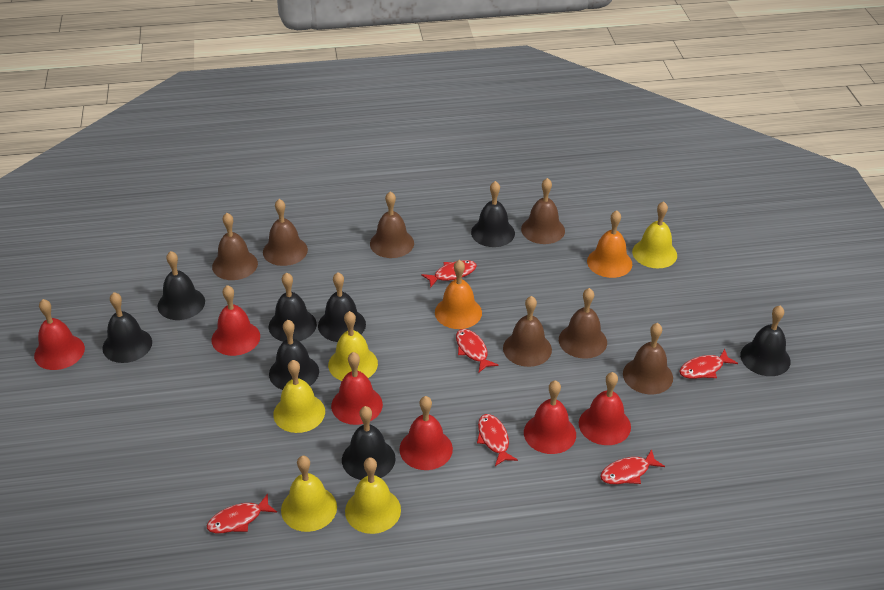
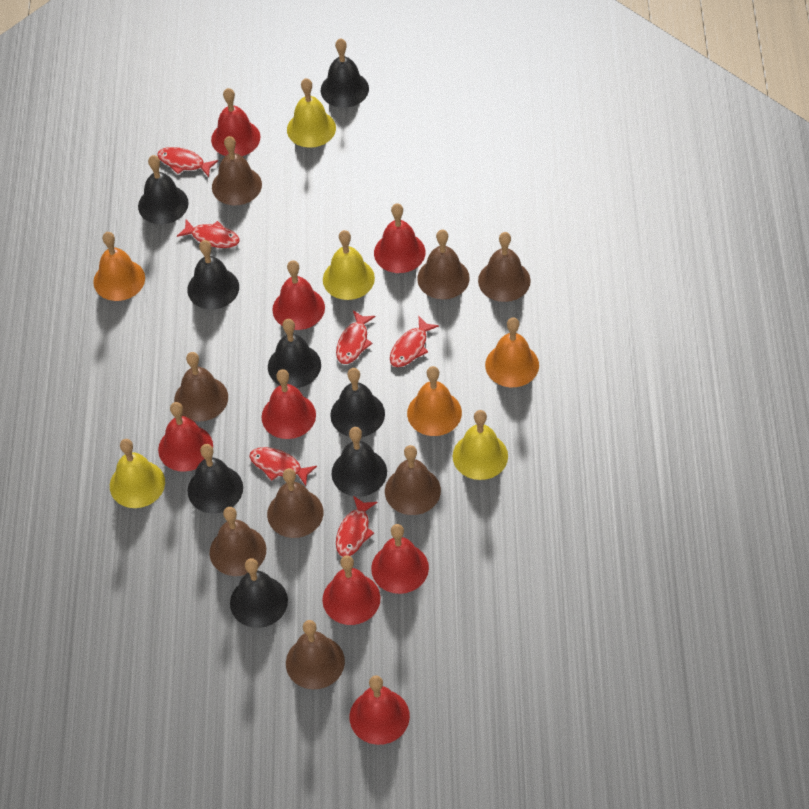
brown bell: [212,213,258,280] [263,199,308,266] [370,191,414,258] [503,296,552,367] [521,178,565,244] [559,288,607,359] [623,323,673,394] = 7 -> [174,352,228,422] [210,507,266,576] [212,136,262,205] [267,468,323,538] [286,620,345,689] [385,445,441,515] [417,230,470,299] [478,232,531,302] = 8
orange bell: [435,260,482,329] [587,210,632,278] = 2 -> [93,232,145,301] [407,366,462,436] [485,317,539,387] = 3
red bell: [34,299,85,370] [211,285,260,356] [331,352,383,425] [399,396,453,470] [524,380,576,454] [579,372,631,445] = 6 -> [158,402,213,472] [211,88,260,156] [262,369,316,439] [272,260,325,330] [322,555,380,625] [350,675,410,745] [371,524,429,594] [374,203,425,273] = 8
yellow bell: [273,360,325,433] [281,456,337,532] [328,311,378,381] [345,458,401,534] [632,201,677,268] = 5 -> [110,439,165,508] [287,78,336,148] [323,230,375,300] [453,410,508,480] = 4

